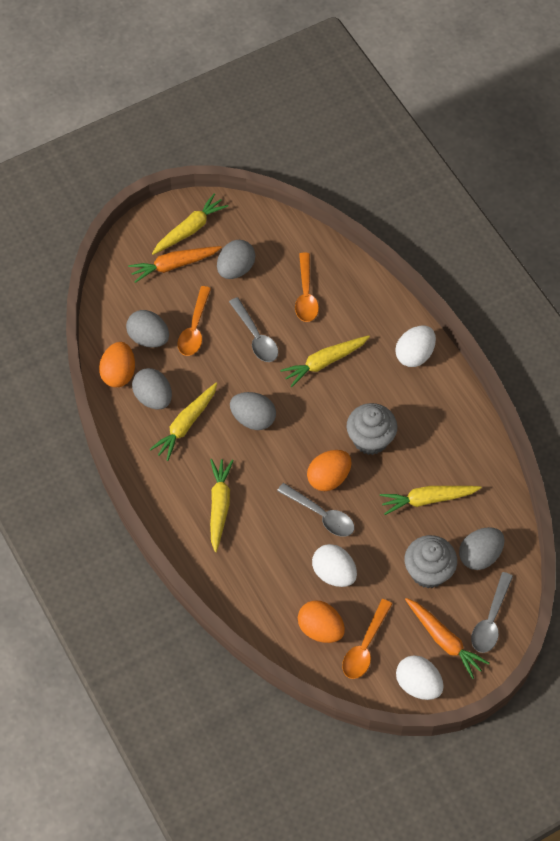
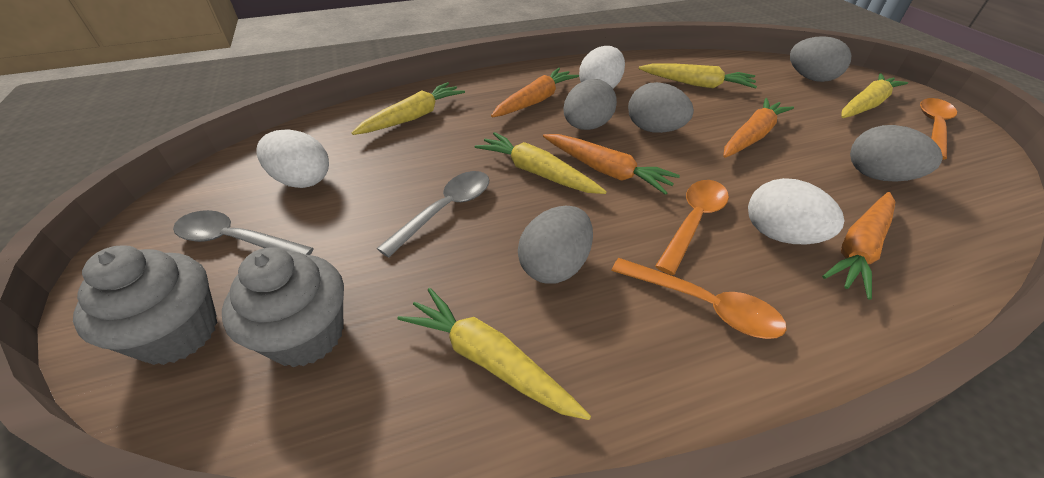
grey spoon: [229,297,278,362] [277,483,354,537] [471,572,513,653] = 3 -> [173,210,314,255] [376,171,489,258] = 2
orange carrot: [128,246,222,283] [405,598,489,679] = 2 -> [491,68,579,118] [543,134,680,195] [723,98,794,158] [822,192,896,300] = 4
orange egg: [99,342,135,387] [298,600,345,643] [307,450,352,491] = 3 -> none = 0

